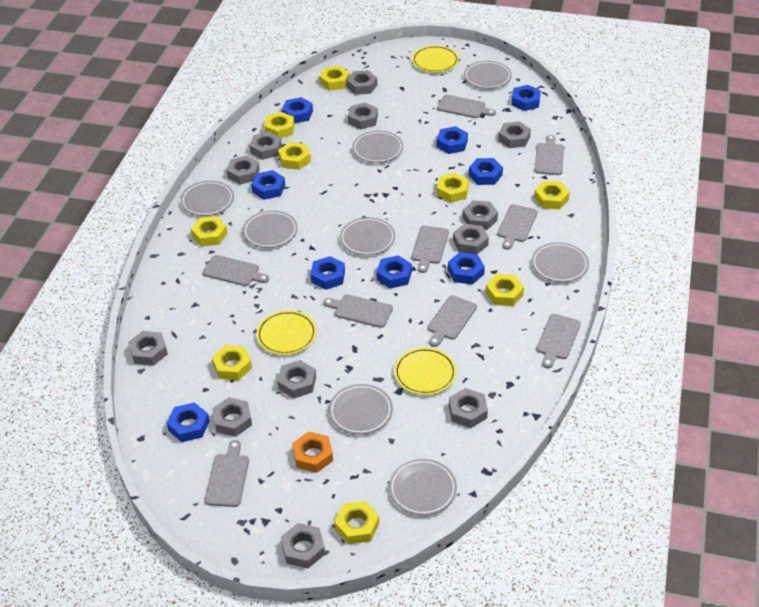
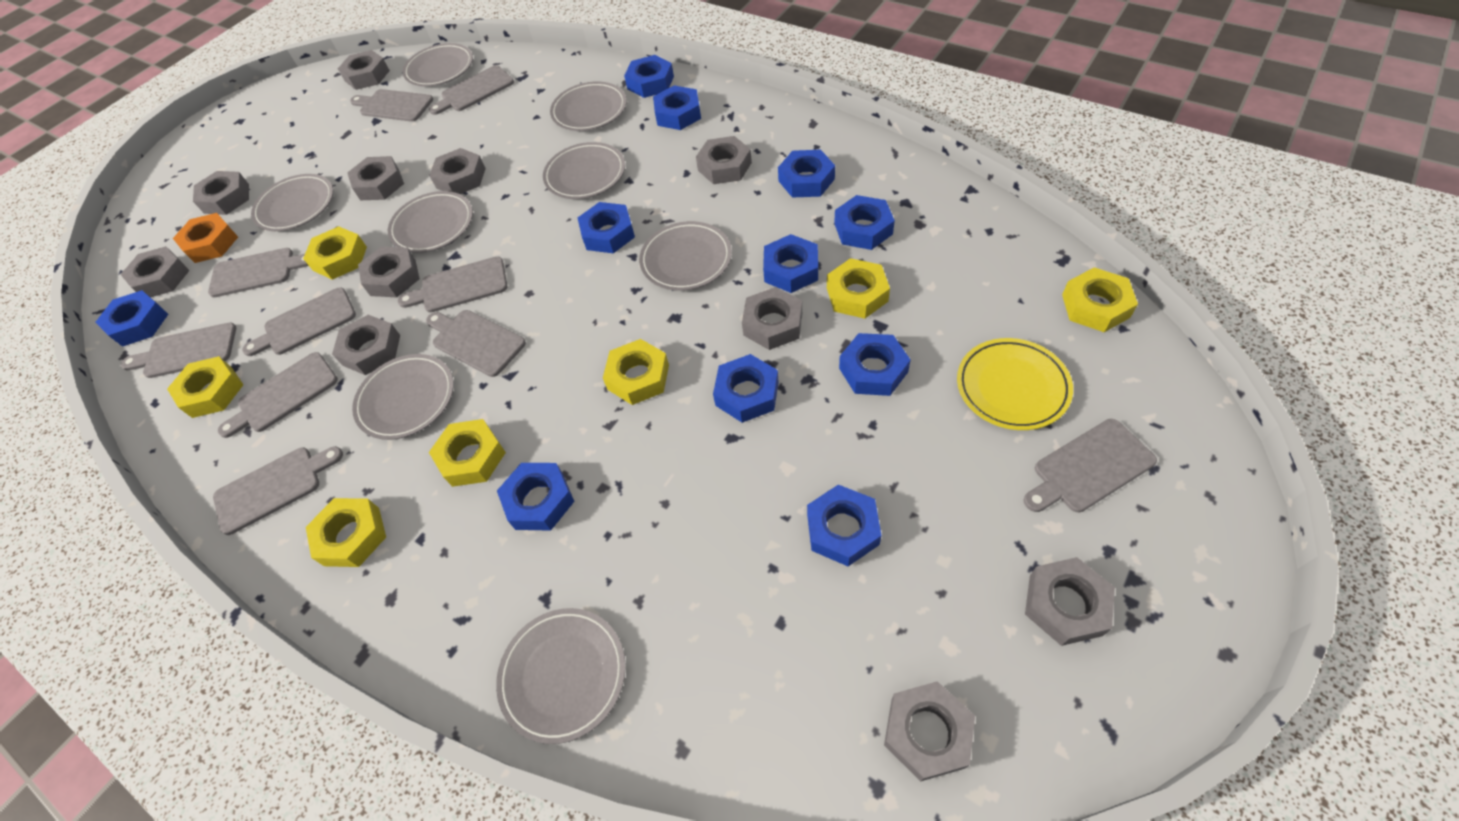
blue nut: [167,402,209,442] [251,170,285,200] [282,97,313,124] [310,256,345,290] [376,255,412,288] [437,126,468,154] [448,252,485,285] [469,158,503,185] [511,85,541,111] = 9 -> [95,290,168,347] [497,463,575,531] [578,202,635,253] [624,55,674,98] [653,85,701,130] [713,354,778,423] [763,234,818,293] [778,150,835,197] [807,484,882,566] [834,195,895,250] [839,333,911,396] = 11
grey cutting board: [202,255,269,286] [205,440,249,507] [323,294,393,328] [411,226,449,273] [427,295,477,347] [437,95,496,118] [497,204,538,250] [535,135,564,175] [536,314,581,368] = 9 -> [121,322,236,378] [208,248,309,298] [213,446,343,535] [218,352,338,438] [242,287,356,356] [350,89,433,122] [398,256,507,313] [426,310,526,377] [429,66,514,115] [1024,419,1157,512] = 10
grey nut: [128,331,168,366] [212,397,252,437] [227,156,260,185] [250,132,282,160] [277,360,316,398] [281,523,325,568] [346,70,377,95] [348,103,378,129] [449,388,488,428] [453,223,489,254] [462,200,498,230] [498,121,531,148] = 12 -> [120,246,190,297] [193,171,249,215] [332,315,400,375] [338,50,390,90] [347,156,404,200] [358,247,420,297] [429,148,486,194] [696,136,752,184] [742,287,802,350] [884,681,975,782] [1025,557,1115,646] = 11
yellow nut: [191,216,228,246] [212,345,252,380] [264,112,294,138] [278,142,311,170] [319,66,350,90] [334,501,379,544] [437,173,469,203] [486,274,524,306] [534,181,570,209] = 9 -> [167,356,243,418] [303,226,367,280] [306,498,386,567] [429,419,506,487] [603,339,669,405] [827,258,890,319] [1062,267,1138,332] = 7
yellow plate: [256,310,317,355] [394,347,456,395] [412,45,459,72] = 3 -> [957,338,1073,430] = 1

